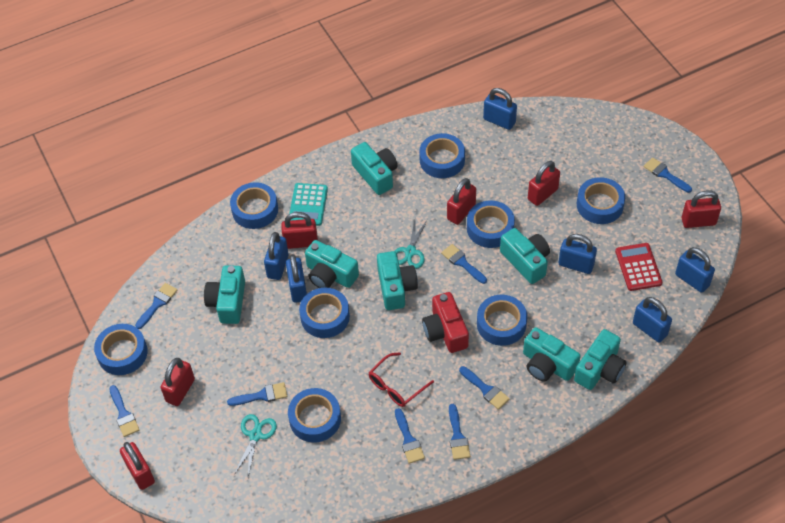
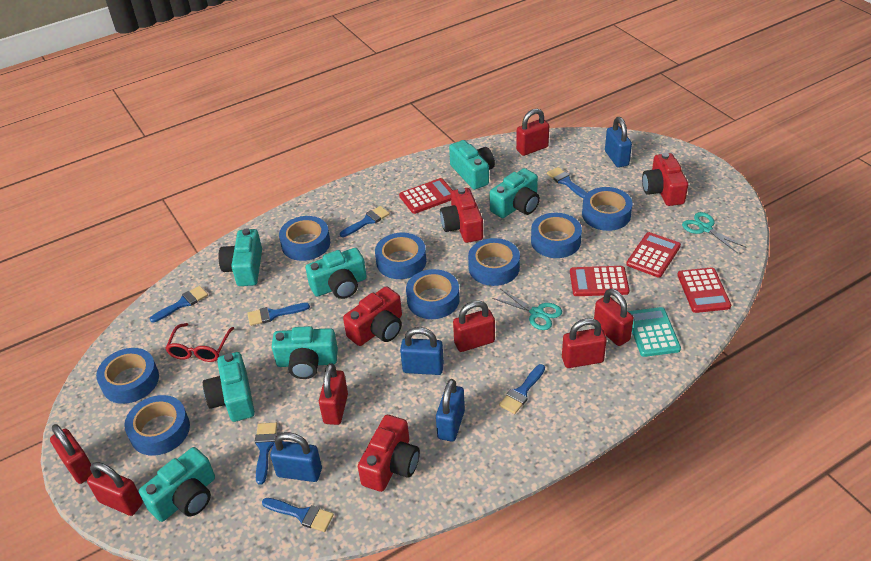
blue brush: [109,385,139,437] [135,283,177,329] [227,382,287,406] [395,408,425,464] [441,244,487,284] [449,404,470,460] [459,366,510,410] [644,157,692,193] = 8 -> [150,286,208,323] [248,303,310,326] [255,423,277,485] [262,498,334,532] [340,206,390,237] [499,364,545,414] [547,167,587,198] = 7
blue padlock: [264,232,289,280] [286,254,307,303] [483,88,517,130] [559,234,597,274] [633,297,672,342] [675,247,715,293] = 6 -> [270,432,322,482] [400,327,444,375] [436,379,465,442] [605,117,632,168] = 4
red calculator: [615,243,662,291] = 1 -> [399,178,453,214] [570,266,629,296] [626,232,681,278] [677,267,731,313] = 4
red camera: [422,292,469,353] = 1 -> [343,286,402,346] [358,415,420,492] [440,187,483,243] [642,152,688,206] = 4
red padlock: [120,442,155,490] [160,358,195,406] [281,212,318,249] [447,178,476,225] [528,161,560,206] [682,190,721,228] = 6 -> [50,424,92,484] [87,462,143,516] [319,363,348,425] [453,300,495,352] [516,109,549,156] [562,318,607,368] [594,288,634,346] = 7

